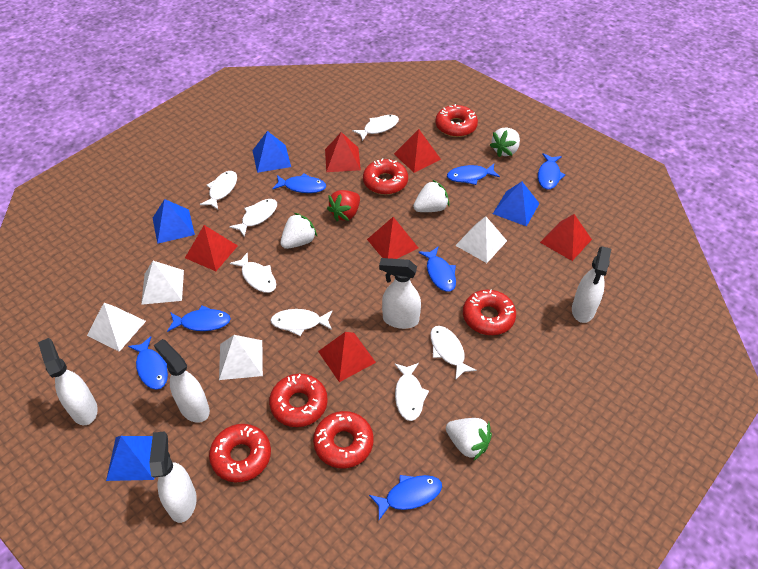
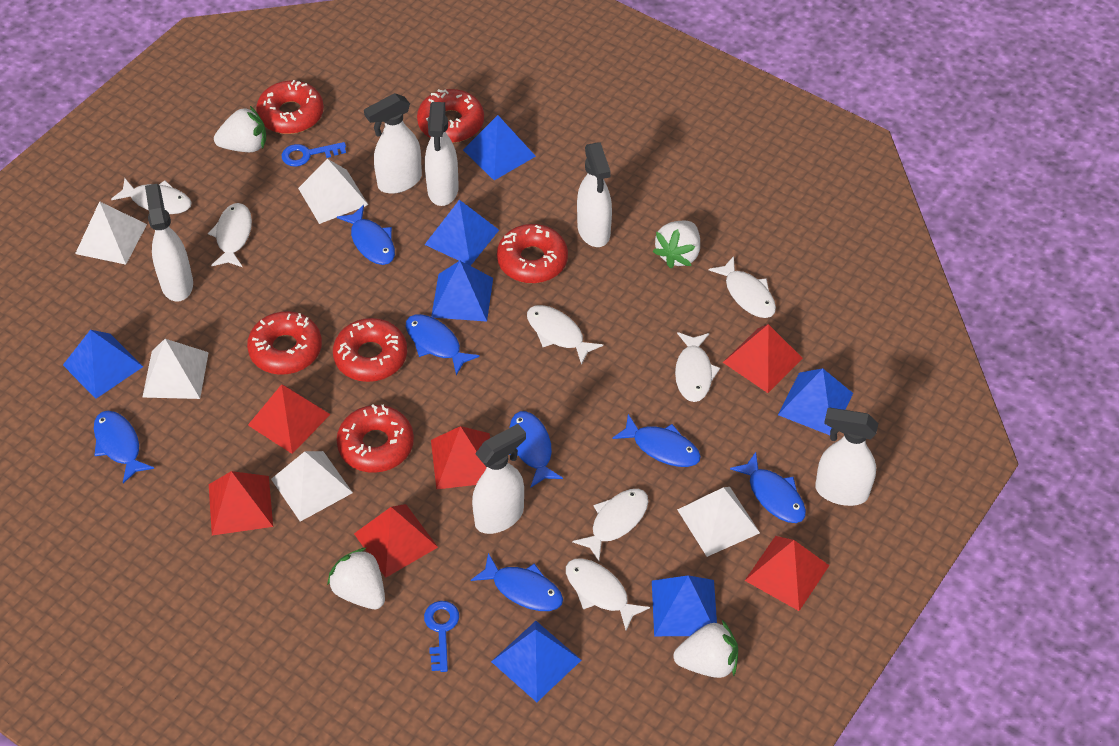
blue key: none = 0 -> [282,142,346,167] [424,601,459,672] = 2
blue pyramid: [106,436,154,481] [153,199,195,244] [252,131,291,173] [493,181,540,227] = 4 -> [63,330,143,399] [424,200,499,266] [431,261,493,322] [463,115,536,180] [491,621,581,702] [652,575,717,636] [778,368,853,435] = 7
red strawberry: [327,190,360,221] = 1 -> none = 0
white pyramid: [87,303,146,352] [141,261,184,305] [219,335,263,380] [455,216,507,263] = 4 -> [75,201,147,265] [142,339,209,399] [271,451,353,522] [298,159,368,224] [677,487,760,557] = 5
white spray bottle: [38,338,98,425] [149,431,197,523] [154,339,210,423] [379,258,421,329] [572,246,611,323] = 5 -> [145,184,193,302] [364,93,422,194] [425,102,459,206] [472,424,526,534] [577,142,612,247] [815,408,878,506] = 6

